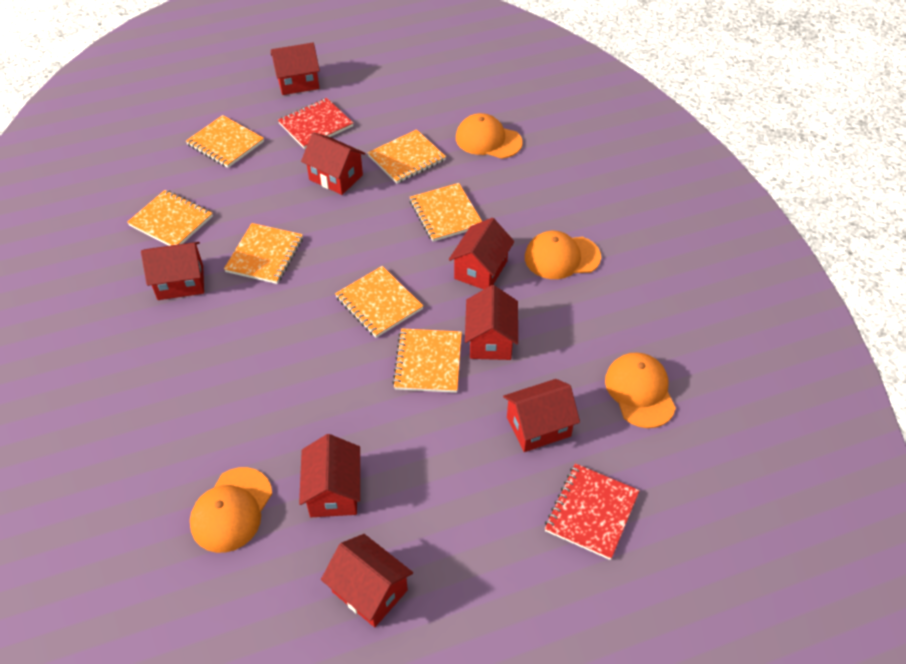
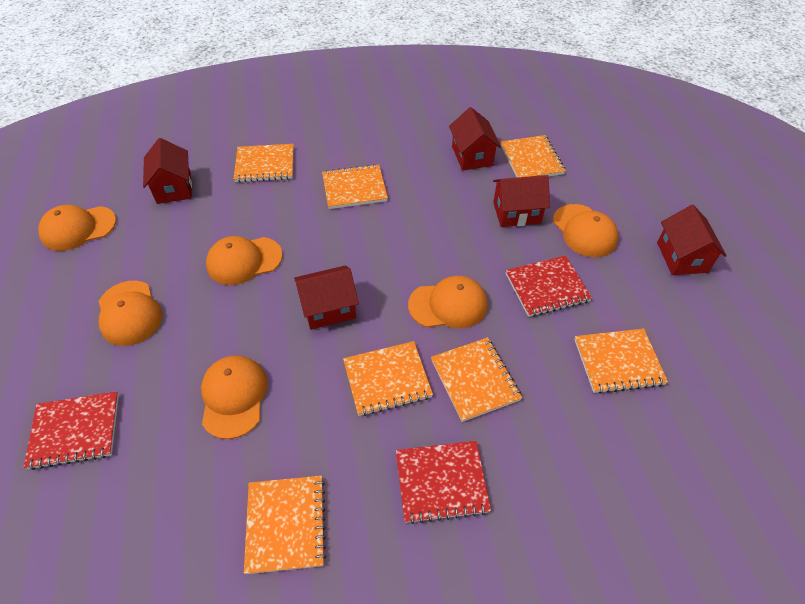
orange cap: [190,467,272,553] [456,113,523,159] [525,231,601,279] [605,352,676,428] = 4 -> [38,205,116,251] [99,281,163,346] [201,355,268,439] [206,236,283,285] [408,276,487,328] [553,204,618,257] = 6
red house: [141,242,204,300] [271,43,320,95] [299,434,360,517] [301,132,366,195] [321,534,413,627] [449,218,514,290] [465,285,518,360] [503,379,580,452] = 8 -> [143,138,192,204] [294,265,359,330] [449,107,501,170] [493,175,550,227] [657,205,727,275] = 5
red notebook: [278,98,353,149] [545,463,640,560] = 2 -> [23,391,119,470] [396,441,491,524] [505,256,592,317] = 3

